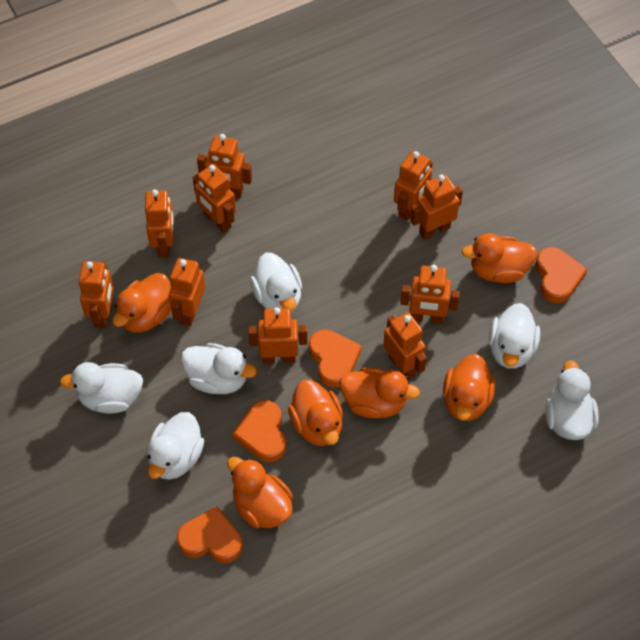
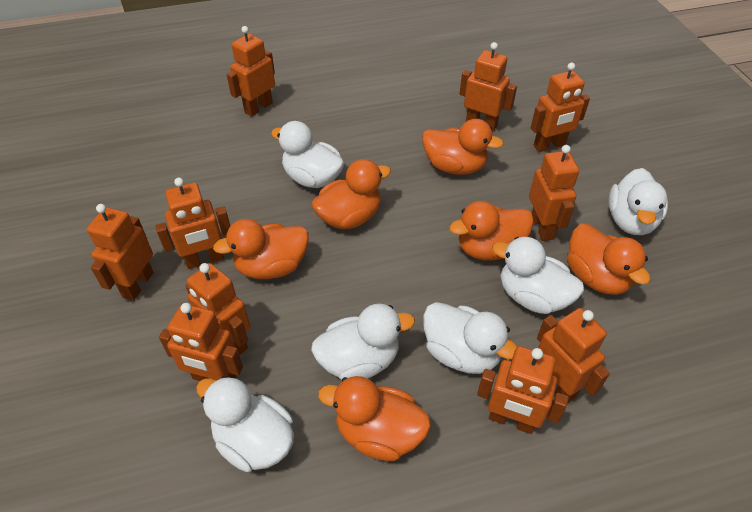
orange heart: [177,506,242,563] [232,400,286,462] [309,329,362,388] [536,247,587,303] = 4 -> none = 0

